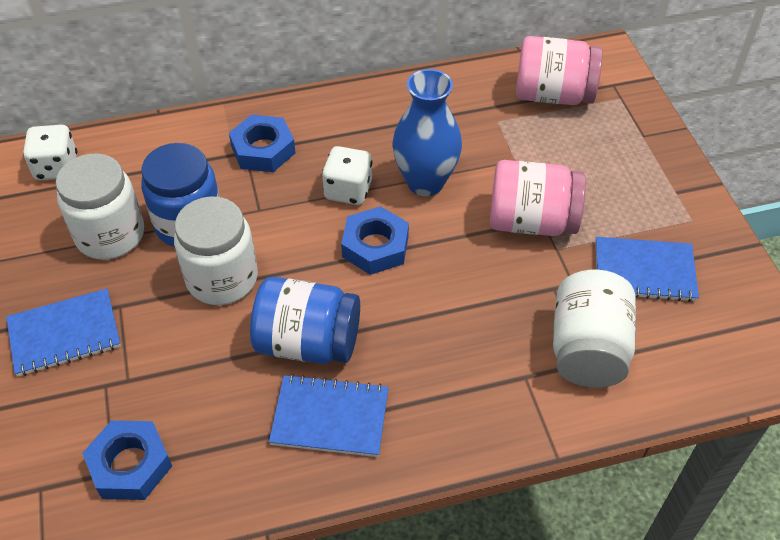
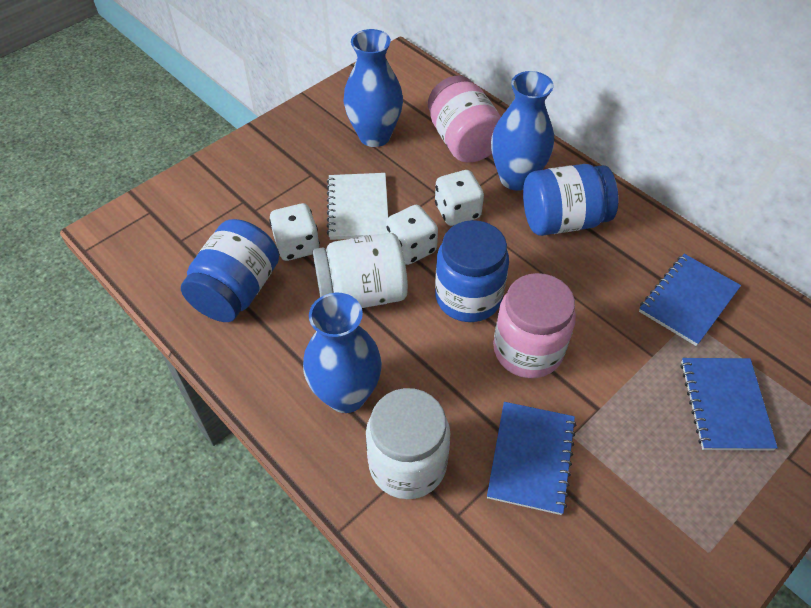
blue jar: [141,143,220,247] [250,277,360,364] = 2 -> [181,219,279,322] [435,220,509,322] [523,164,618,236] = 3
blue nut: [82,420,172,500] [229,115,295,172] [341,206,409,275] = 3 -> none = 0
blue vase: [392,69,462,196] = 1 -> [303,292,382,413] [343,29,403,147] [491,71,554,191] = 3
white dice: [23,125,77,180] [322,146,373,205] = 2 -> [269,203,320,261] [386,205,438,265] [435,170,484,226] = 3
white jar: [56,154,144,260] [174,196,258,305] [553,270,636,388] = 3 -> [313,233,408,308] [366,388,450,499] = 2
white notebook: none = 0 -> [327,173,388,240] = 1

